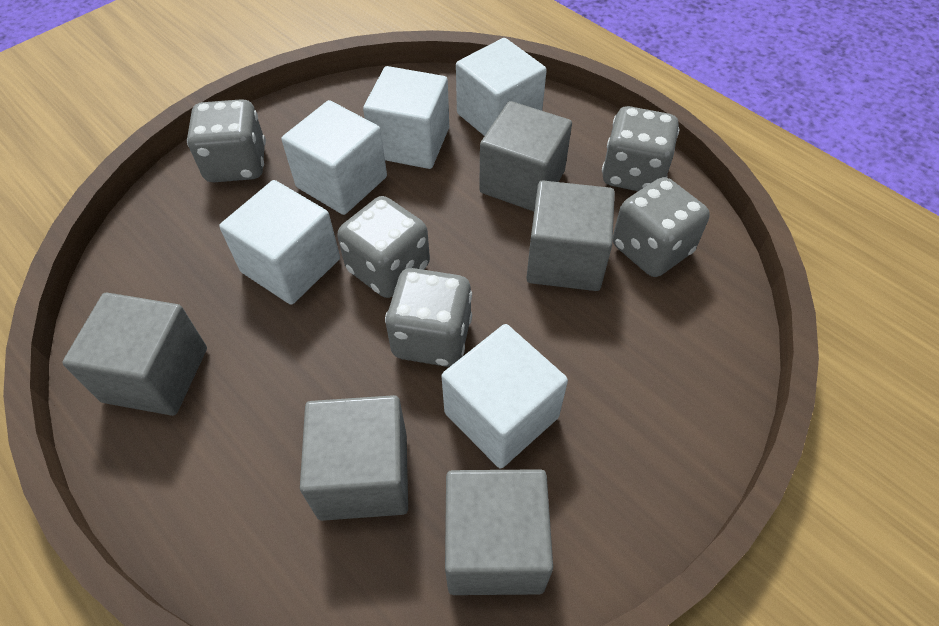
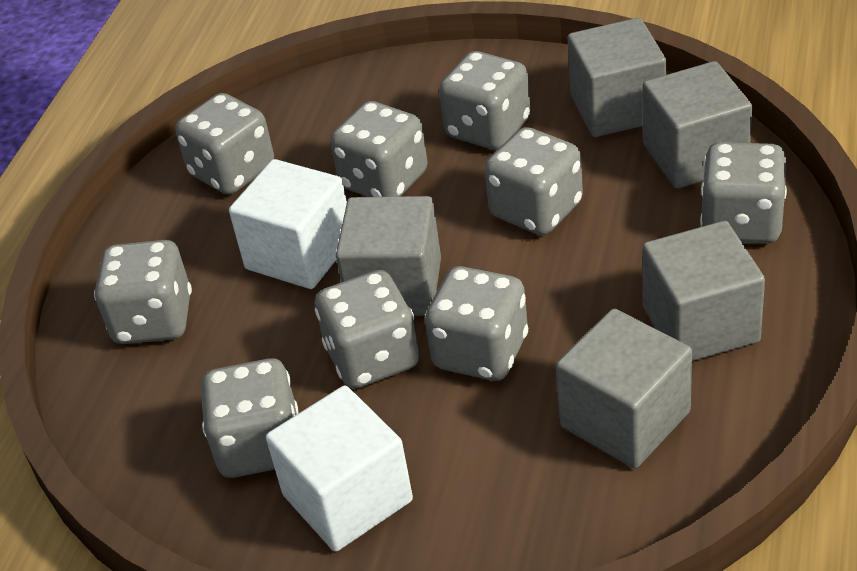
grey dice: [187,99,266,182] [337,196,430,298] [385,268,472,367] [602,106,679,191] [613,177,710,277] = 5 -> [94,240,192,344] [176,93,274,195] [201,358,298,478] [315,270,419,389] [330,101,428,197] [425,266,528,381] [439,51,530,150] [485,127,583,235] [700,142,787,244] = 9
white cube: [219,180,340,305] [281,100,387,215] [363,66,449,169] [442,324,568,469] [456,38,547,136] = 5 -> [229,159,347,289] [266,386,413,552] = 2

